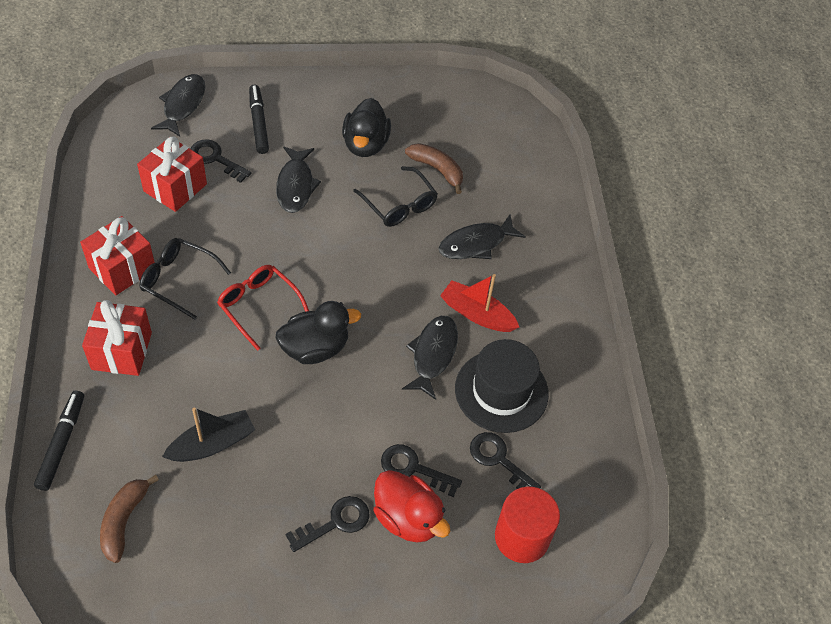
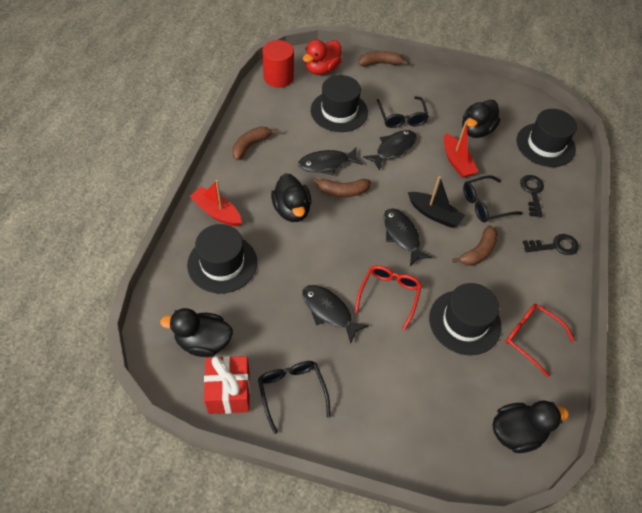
black duck: [276,301,361,364] [342,98,391,157] = 2 -> [160,308,233,357] [271,173,311,222] [462,100,501,138] [493,400,569,453] = 4
black glasses: [139,238,231,320] [353,166,438,227] = 2 -> [258,361,331,434] [377,96,429,128] [463,175,523,223] = 3
black hat: [455,339,549,433] = 1 -> [187,224,257,293] [311,75,368,132] [429,283,502,355] [517,109,577,167] = 4
black key: [190,139,252,183] [285,496,370,552] [381,444,462,497] [470,432,541,489] = 4 -> [520,175,544,217] [523,234,579,255] = 2
black marker: [34,390,84,491] [249,85,269,154] = 2 -> none = 0
brown banana: [100,475,159,563] [405,143,463,194] = 2 -> [232,127,278,160] [312,177,371,197] [359,51,409,67] [452,225,498,266] = 4
red boat: [440,274,519,332] = 1 -> [189,180,242,227] [444,121,478,178] = 2
red gift: [80,216,155,295] [82,300,152,376] [137,136,207,212] = 3 -> [204,356,250,414] = 1
red glasses: [217,265,309,351] = 1 -> [355,265,422,330] [505,304,575,377] = 2

